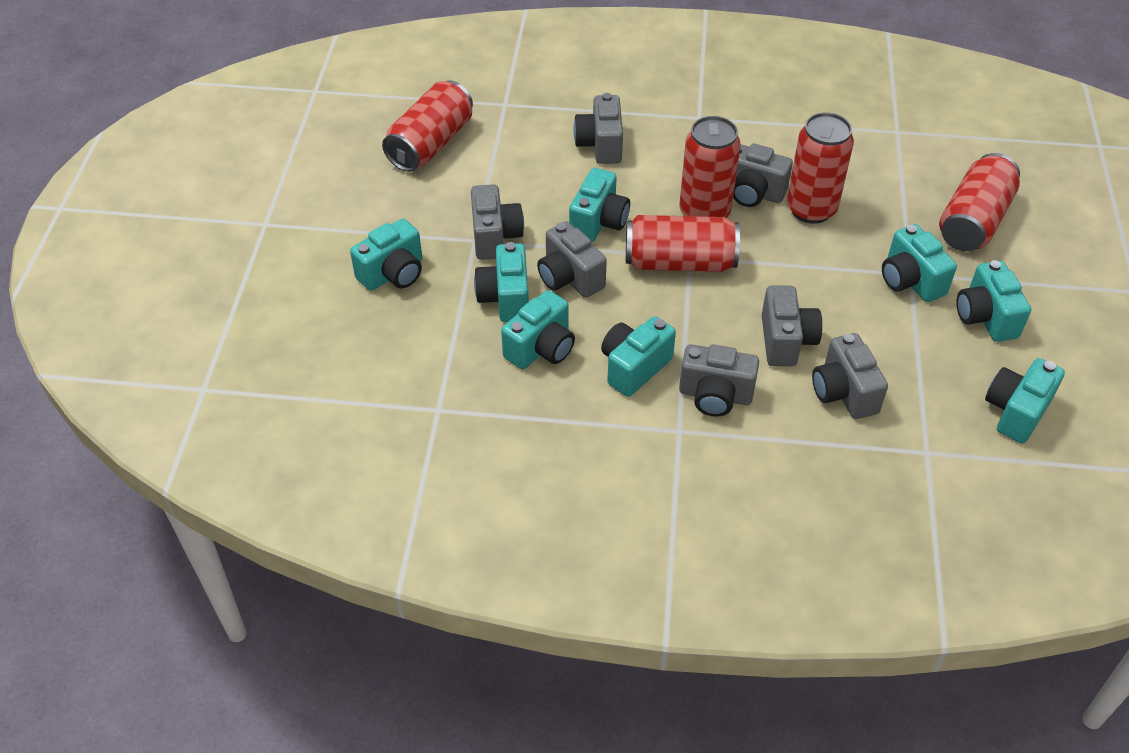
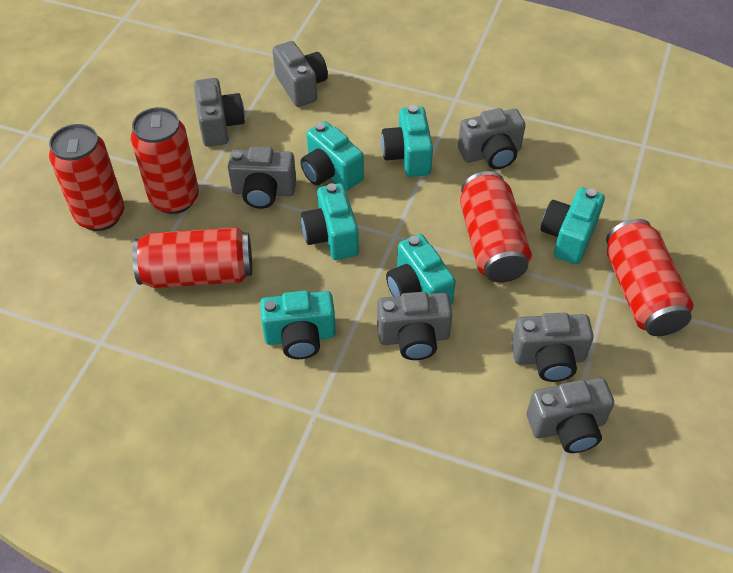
turquoise camera: [350,219,422,291] [474,242,529,322] [501,290,575,369] [569,168,630,243] [601,316,676,397] [882,224,957,302] [956,260,1031,342] [985,358,1065,443] = 8 -> [260,290,336,359] [300,121,364,190] [301,183,359,260] [381,105,433,177] [386,234,456,305] [541,187,605,264] = 6

